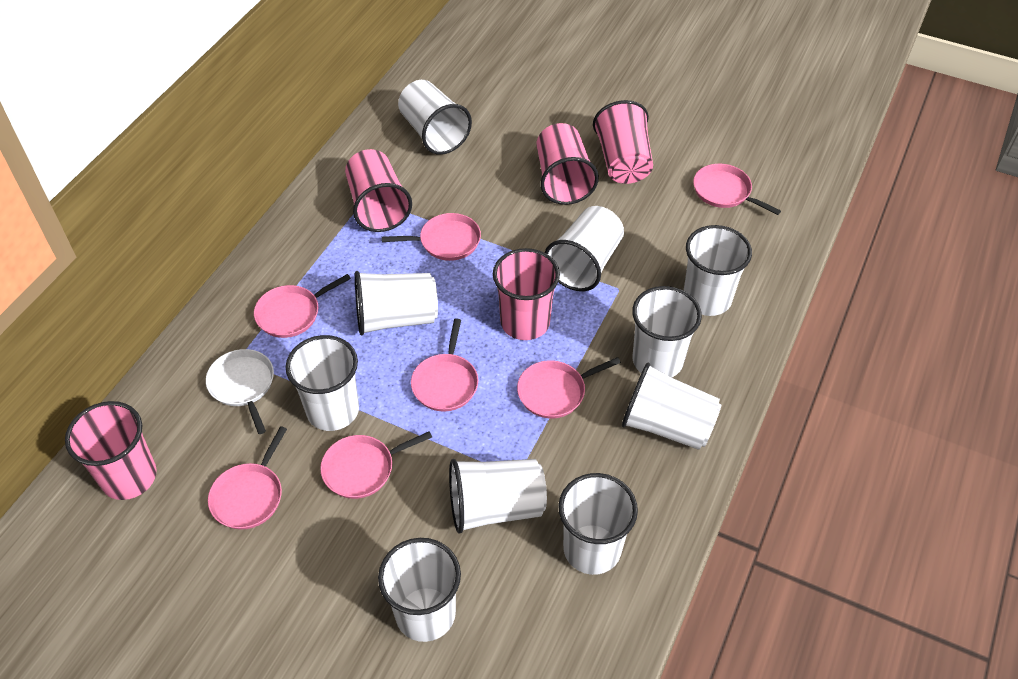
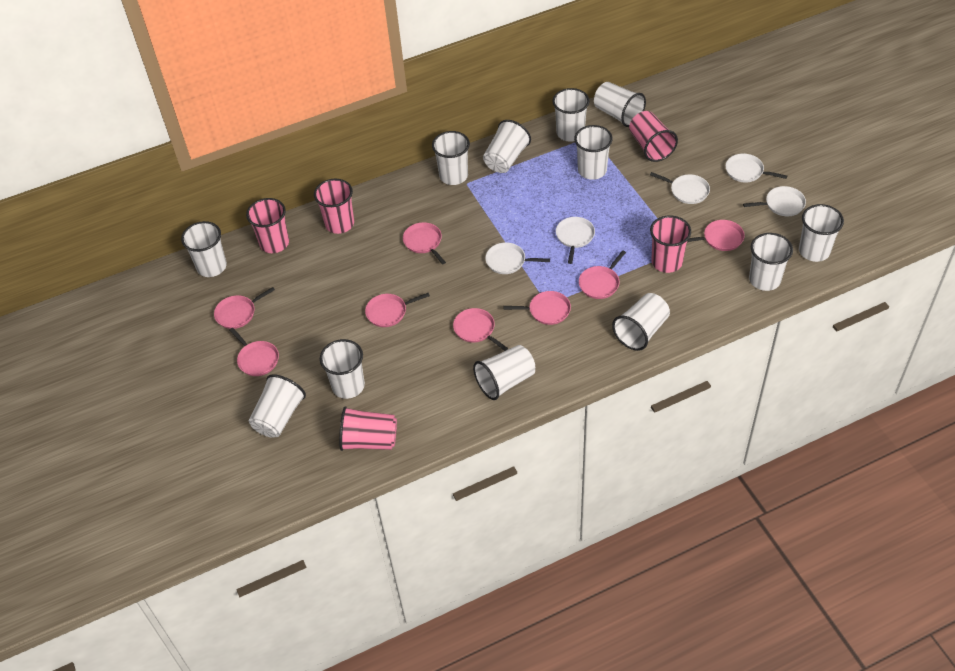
pink pan: [208,426,287,530] [254,274,351,338] [320,431,432,499] [382,213,481,261] [411,318,478,412] [517,357,621,418] [693,164,781,215] = 7 -> [214,287,275,329] [229,328,279,376] [365,293,430,327] [403,222,446,265] [453,308,508,351] [503,291,571,325] [579,250,626,299] [687,220,745,251] = 8
white cup: [286,335,359,431] [355,271,438,335] [378,538,461,642] [398,80,472,155] [449,459,547,534] [544,206,624,292] [558,473,638,575] [622,363,721,450] [632,286,702,378] [684,225,752,316] = 10 -> [181,221,227,277] [249,374,306,438] [320,339,365,399] [432,131,470,185] [473,345,535,400] [483,120,531,173] [552,88,590,142] [574,125,613,180] [594,82,646,127] [612,293,670,351] [749,233,793,291] [799,204,844,262] = 12
white pan: [206,349,274,434] = 1 -> [485,242,550,274] [556,217,595,264] [650,172,710,204] [725,154,787,182] [743,186,806,216] = 5

